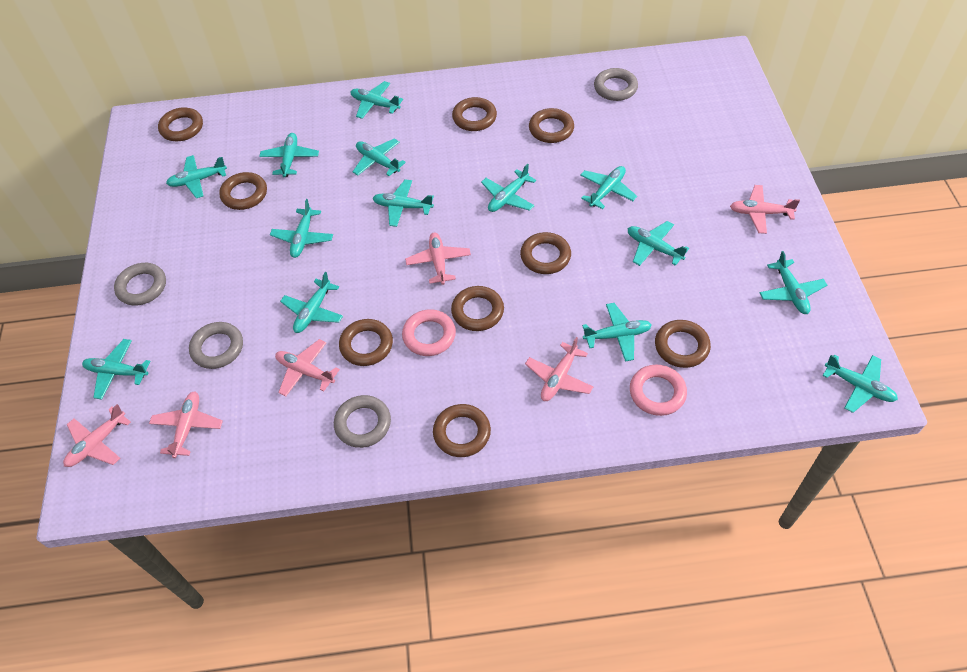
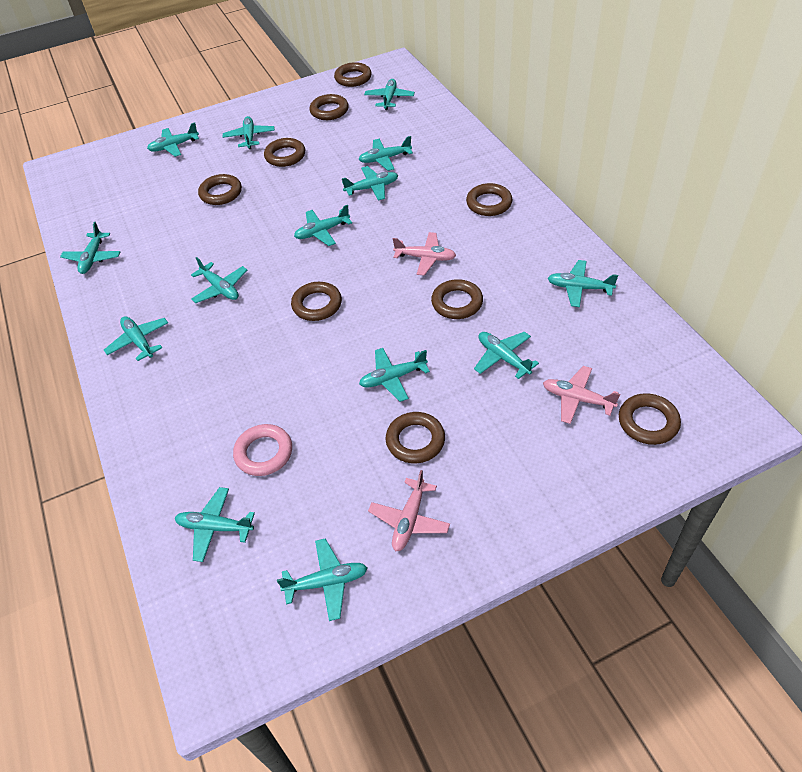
grey ring: [114,263,166,306] [189,322,243,369] [334,395,391,448] [594,68,638,101] = 4 -> none = 0
pink plane: [63,404,131,467] [149,391,223,458] [275,339,340,397] [405,232,471,285] [525,337,593,401] [730,185,800,234] = 6 -> [368,470,450,551] [393,232,456,276] [543,366,620,424] = 3
pink ring: [402,309,456,356] [630,364,687,416] = 2 -> [233,424,292,476] = 1

